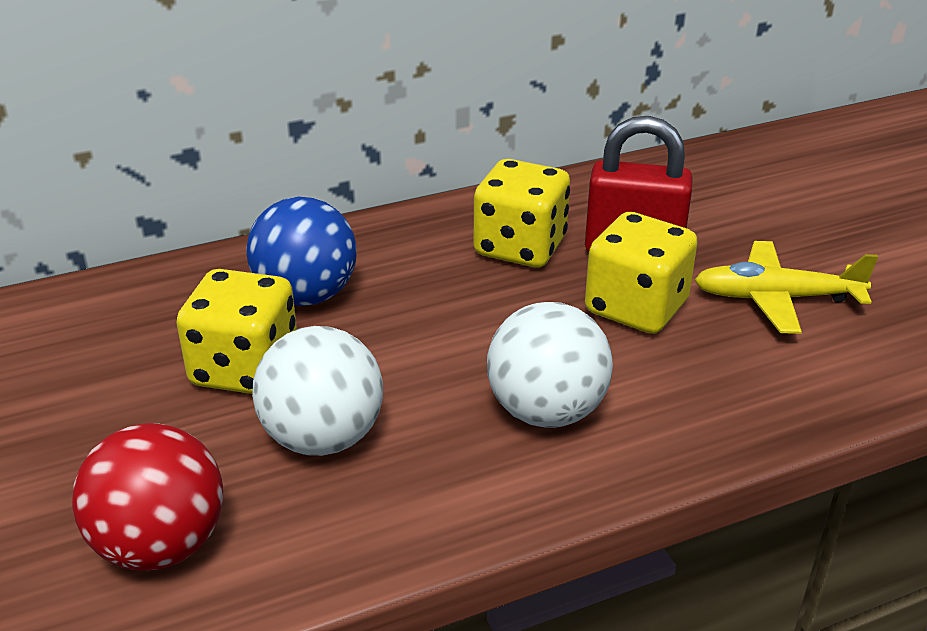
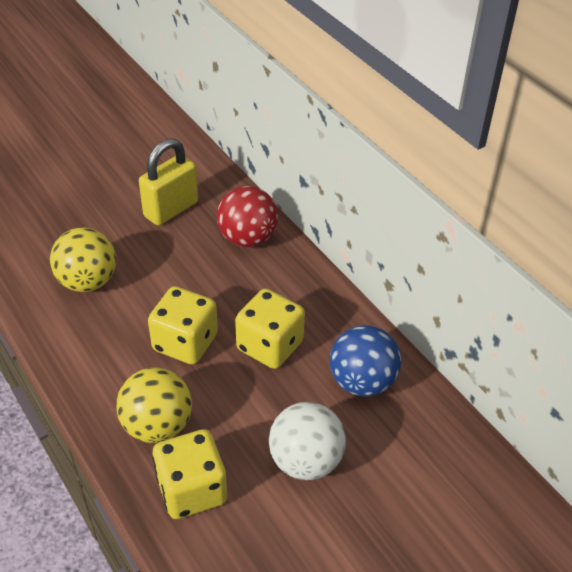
red padlock: [585,116,693,253] = 1 -> none = 0
white ball: [252,326,383,456] [487,302,613,428] = 2 -> [269,402,346,480] = 1
yellow ball: none = 0 -> [50,228,116,292] [117,367,192,443] = 2
yellow padlock: none = 0 -> [139,138,198,226] = 1
yellow plane: [695,241,878,334] = 1 -> none = 0

